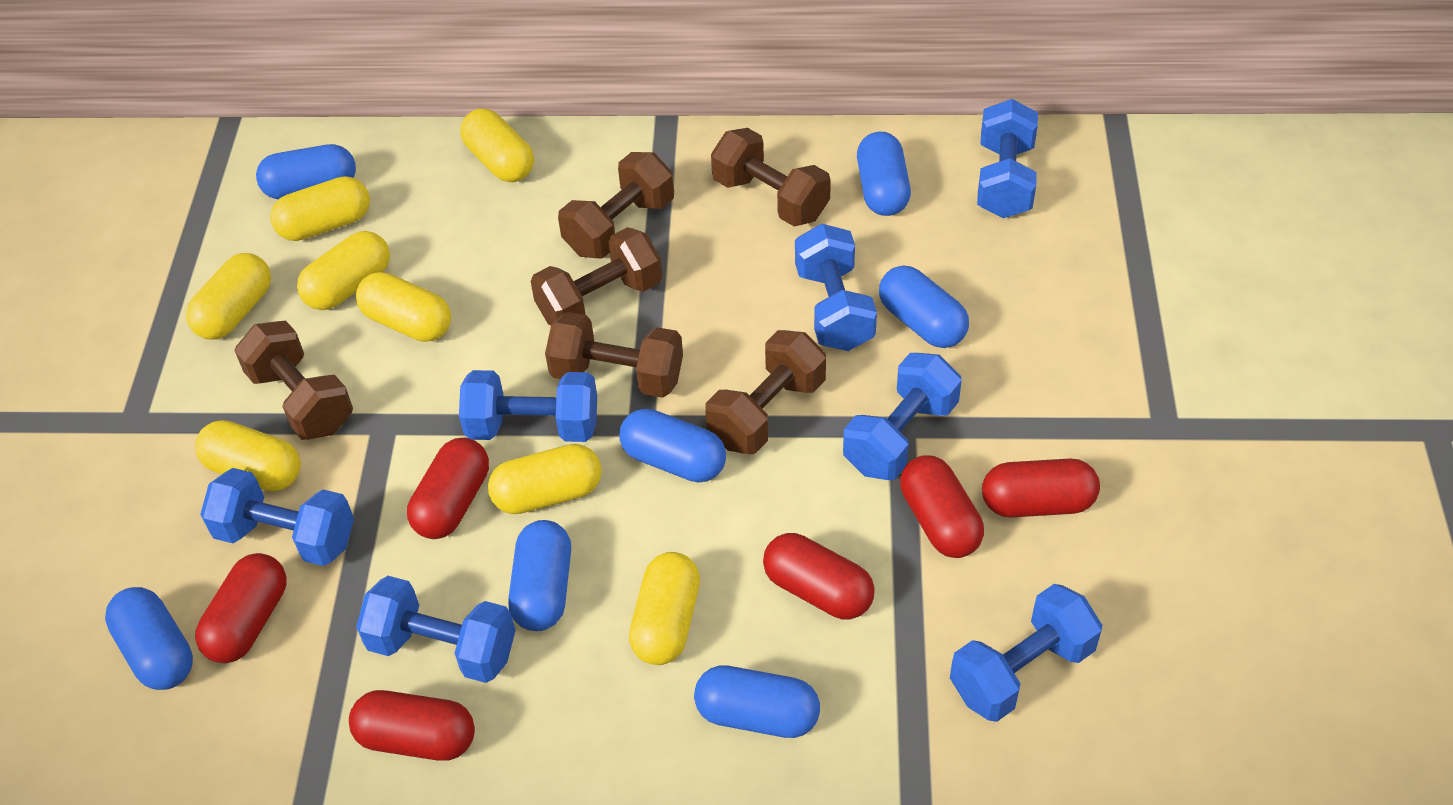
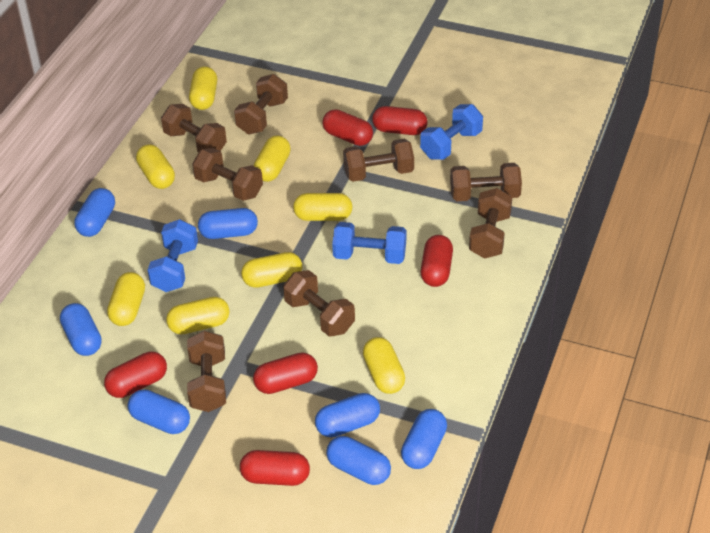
blue dumbbell: [200,468,354,566] [356,576,516,683] [459,370,597,442] [795,224,877,351] [843,353,962,480] [950,584,1102,722] [977,99,1038,218] = 7 -> [147,219,198,292] [332,222,406,264] [420,104,483,160] = 3
brown dumbbell: [234,321,353,440] [531,227,662,326] [545,312,683,398] [558,152,674,259] [705,330,826,454] [711,128,831,226] = 6 -> [161,104,227,153] [187,330,226,412] [192,148,263,201] [234,74,288,134] [283,270,355,337] [343,139,414,182] [450,163,522,201] [469,188,512,259] = 8

